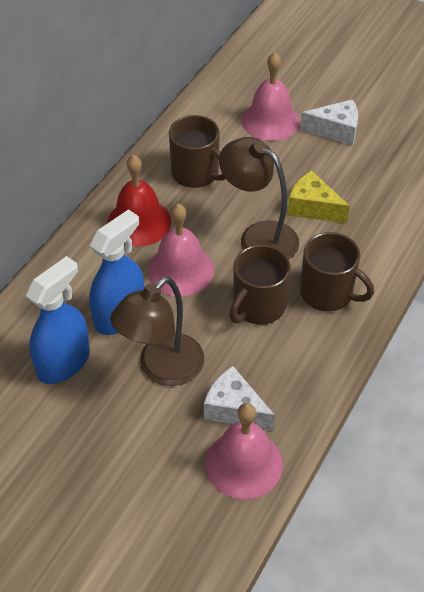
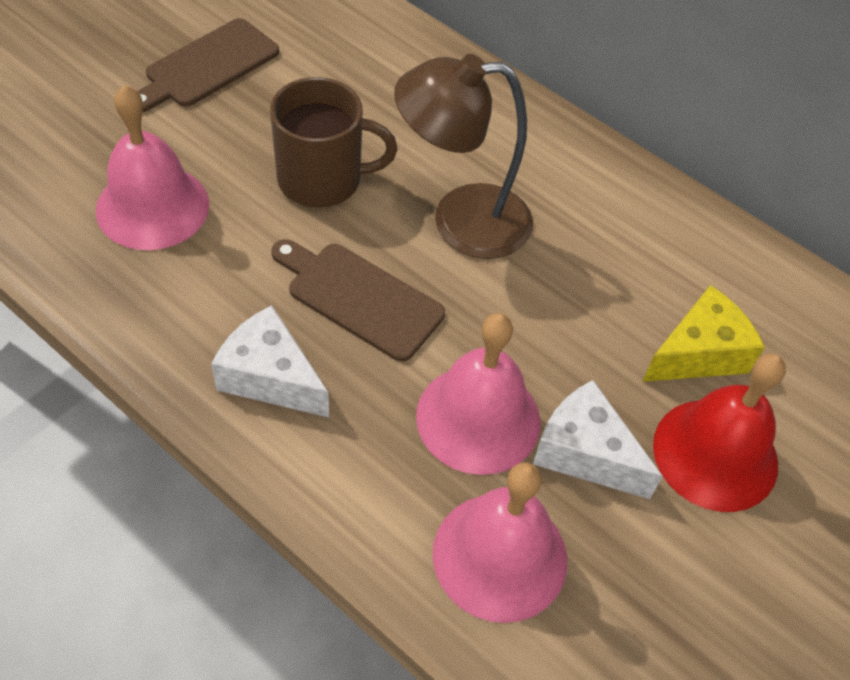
blue spray bottle: [26,256,90,384] [90,209,145,335] = 2 -> none = 0
brown cutting board: none = 0 -> [137,18,279,112] [271,239,445,362] = 2
brown lamp: [110,276,204,386] [219,137,299,260] = 2 -> [394,54,533,259] = 1
brown mug: [169,115,226,188] [229,245,291,325] [300,232,374,311] = 3 -> [270,77,397,208] = 1

